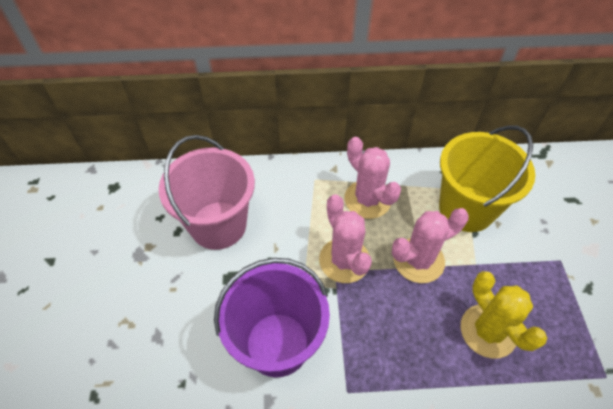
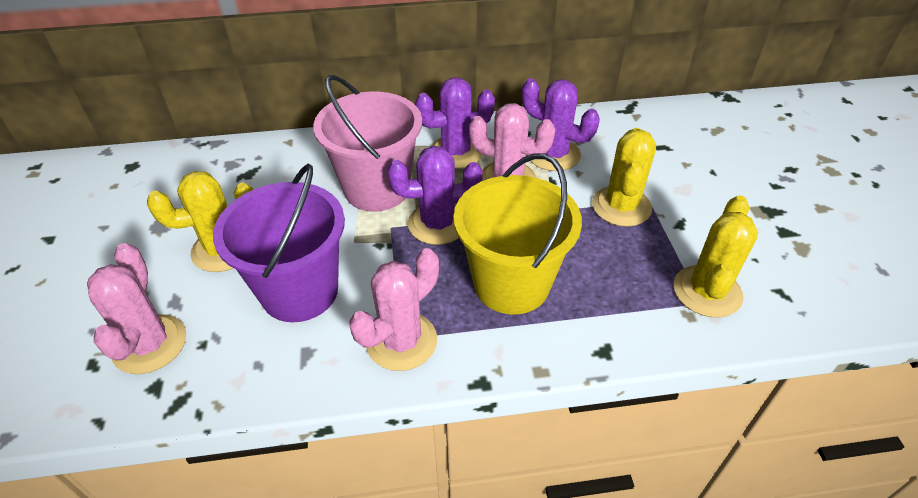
purple cactus: none = 0 -> [387,146,483,245] [415,77,495,169] [522,78,600,171] = 3
yellow cactus: [461,271,547,359] = 1 -> [147,171,254,272] [592,128,656,227] [674,196,758,318] = 3

